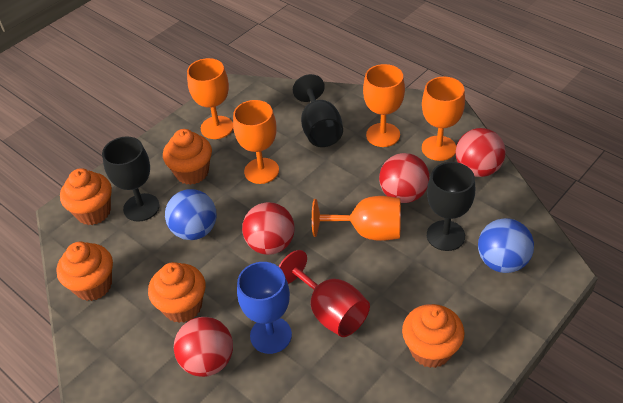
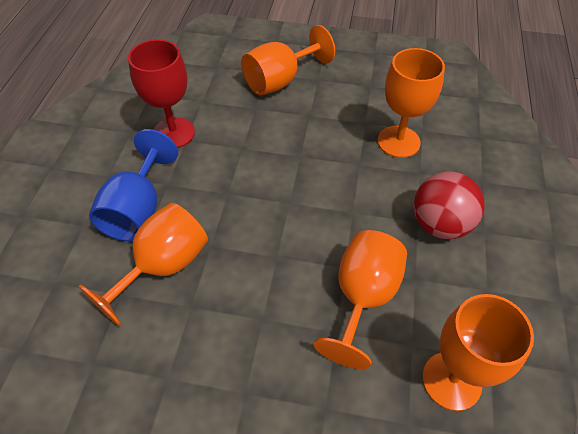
black goblet: [102,136,160,222] [293,74,343,147] [427,162,475,251] = 3 -> none = 0
blue ball: [165,189,217,240] [478,218,534,273] = 2 -> none = 0
orange cupcake: [56,242,113,301] [60,168,112,225] [148,262,205,323] [163,129,212,185] [402,304,465,368] = 5 -> none = 0
red ball: [174,317,233,377] [242,202,294,255] [379,153,430,203] [456,128,506,177] = 4 -> [414,171,484,239] = 1

